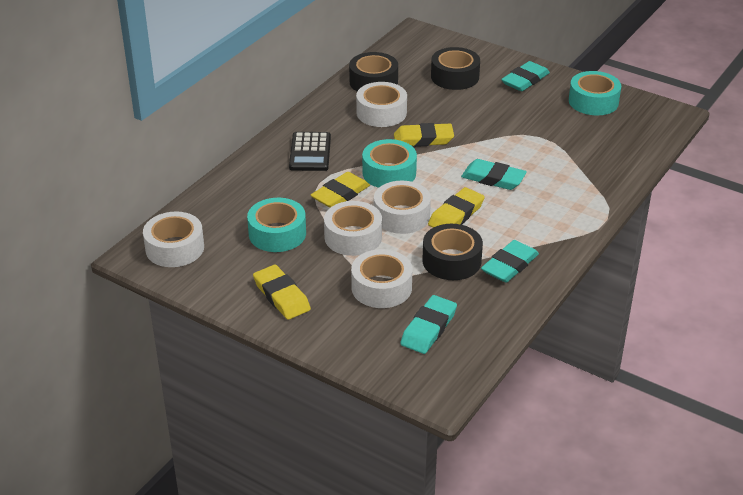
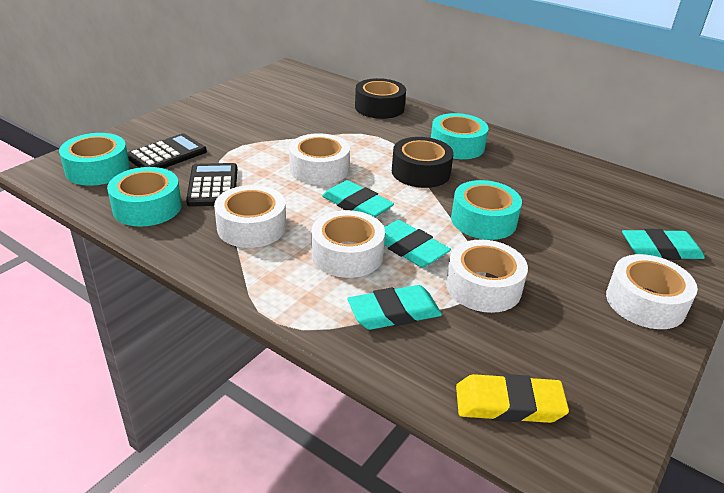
black calculator: [289,132,331,171] = 1 -> [127,133,207,169] [186,163,237,207] = 2
black tape: [349,52,398,91] [422,224,483,280] [431,47,480,90] = 3 -> [355,78,406,119] [392,137,454,188] = 2
turquoise tape: [247,198,306,252] [362,139,417,188] [569,71,621,116] = 3 -> [59,133,130,186] [107,167,182,227] [431,113,488,159] [451,180,522,240] = 4
yellow eraser: [253,265,311,320] [311,172,370,208] [394,123,454,147] [428,187,485,228] = 4 -> [456,374,569,423] = 1

